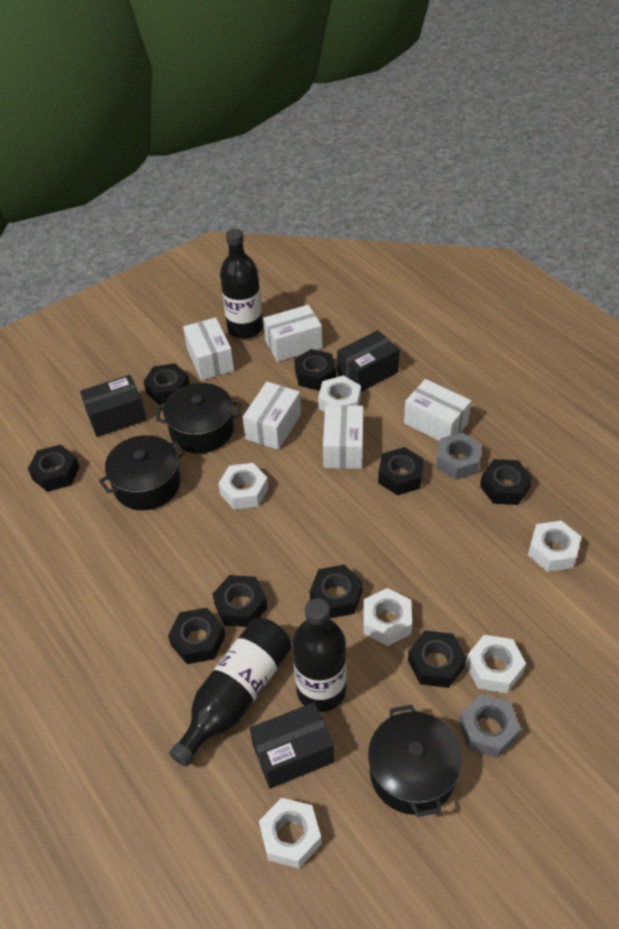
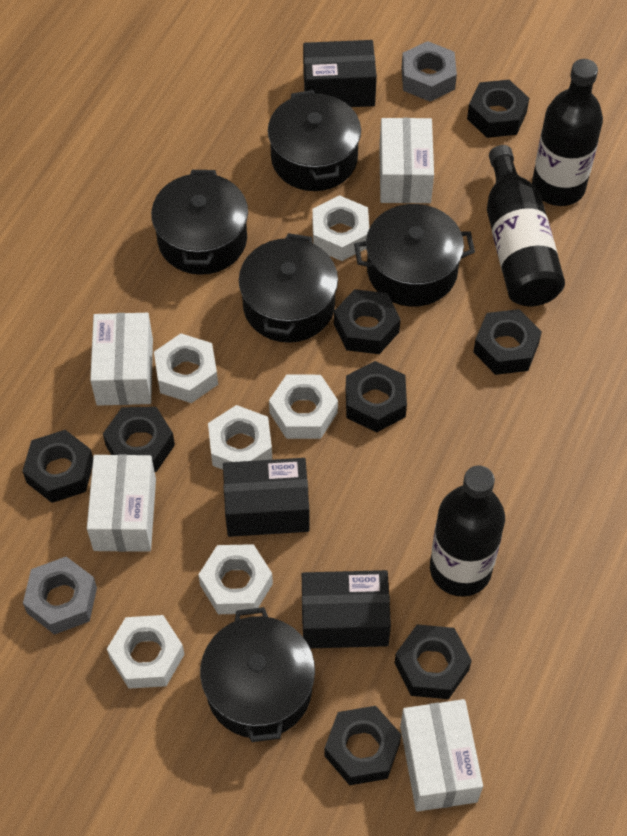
black nut: [28,445,79,492] [143,363,190,405] [168,608,225,664] [212,575,267,627] [294,349,336,391] [310,565,363,619] [378,447,424,495] [408,631,466,688] [480,459,532,505] = 9 -> [23,430,93,503] [103,407,175,472] [324,706,401,785] [334,289,401,354] [346,361,407,433] [395,624,472,699] [467,80,529,138] [473,309,542,375] = 8
black pot: [99,435,185,510] [156,383,241,453] [368,705,462,817] = 3 -> [151,170,248,275] [200,607,315,742] [239,233,338,343] [268,90,361,191] [354,204,475,307] = 5
white box: [183,317,234,380] [243,382,301,450] [263,305,322,362] [323,405,363,469] [404,379,471,441] = 5 -> [87,455,156,552] [90,313,153,406] [379,118,434,203] [400,699,483,812] = 4

